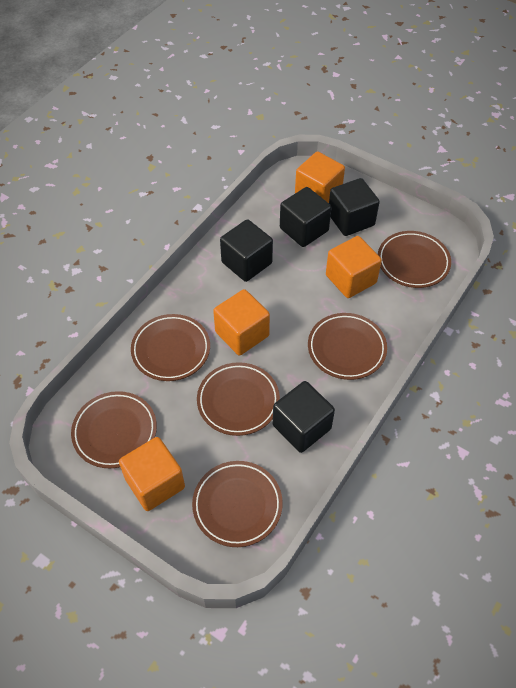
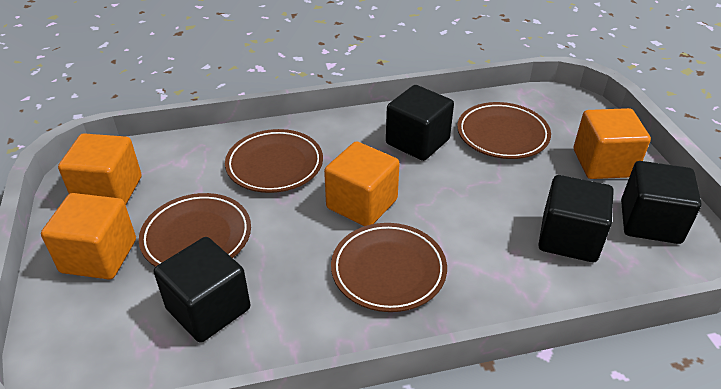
brown plate: [71,391,157,468] [131,314,210,381] [192,461,283,547] [197,362,280,436] [308,313,387,380] [378,231,451,288] = 6 -> [139,193,251,267] [225,129,323,193] [331,223,447,312] [457,102,551,159] = 4

